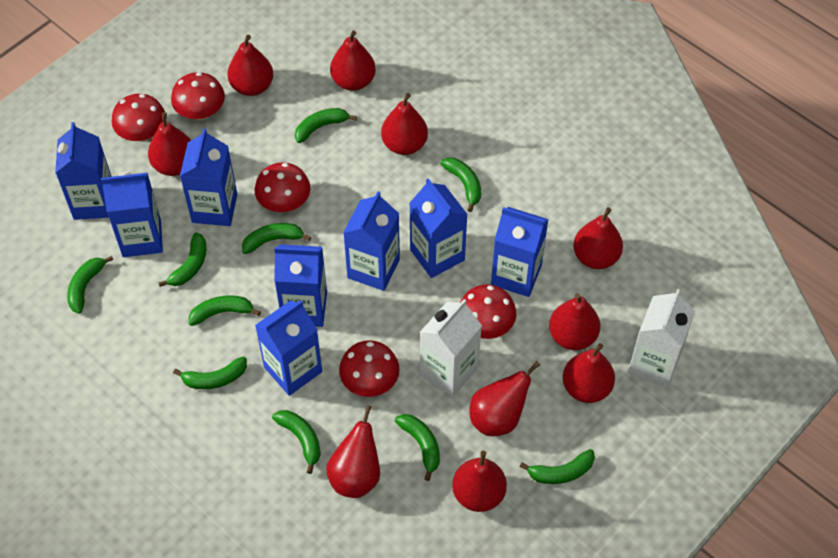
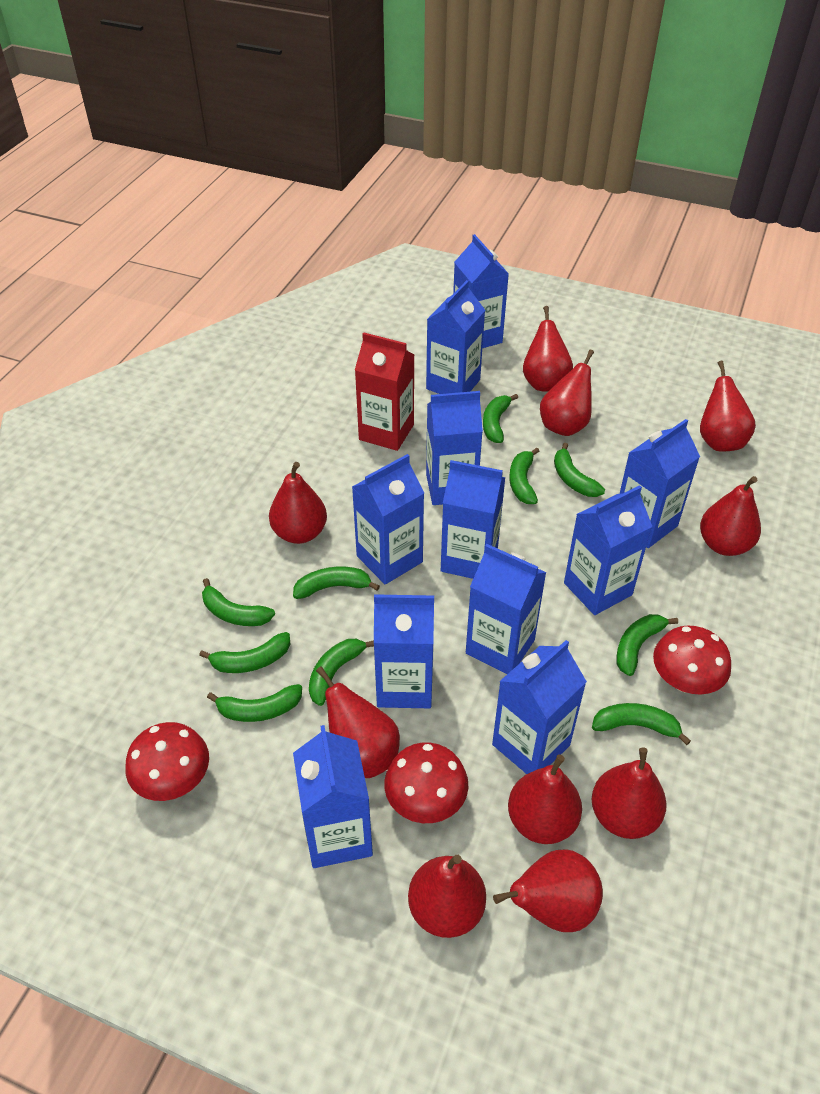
blue carton: [55,122,112,220] [101,172,163,257] [180,128,237,226] [255,300,322,396] [274,244,327,327] [343,191,400,291] [409,178,468,278] [491,207,549,297] = 8 -> [293,725,373,868] [352,454,424,584] [374,594,434,708] [426,280,485,394] [426,391,483,505] [441,460,506,579] [453,234,509,348] [466,544,547,674] [492,640,587,774] [564,485,652,615] [620,419,700,548] = 11
red carton: none = 0 -> [355,332,414,451] = 1
red mushroom: [112,94,165,142] [171,72,225,120] [255,162,310,212] [339,340,399,397] [460,284,516,339] = 5 -> [125,722,209,801] [384,742,468,823] [653,625,731,694] = 3
white carton: [420,299,482,397] [628,289,695,388] = 2 -> none = 0

